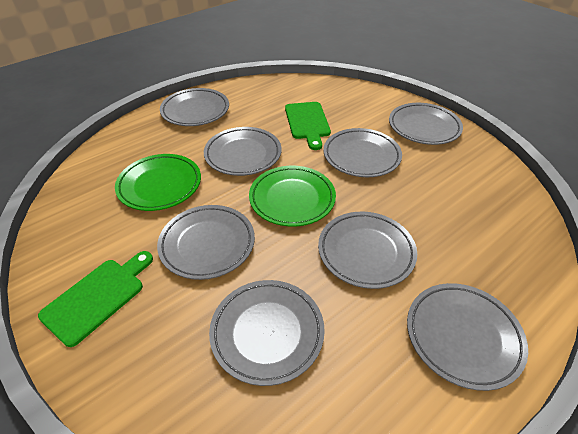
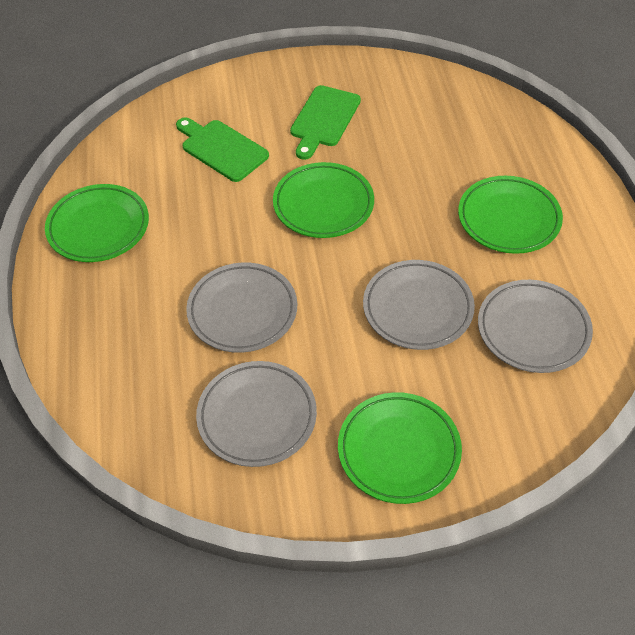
green plate: [115,154,201,211] [249,166,336,227] = 2 -> [45,184,149,262] [273,162,374,238] [338,392,462,504] [458,176,563,254] = 4
grey plate: [157,205,255,280] [160,88,229,126] [204,127,282,176] [209,280,325,386] [318,212,417,289] [324,128,402,177] [389,103,463,145] [407,283,528,391] = 8 -> [186,262,297,353] [196,361,317,467] [363,260,475,350] [478,280,593,373] = 4

